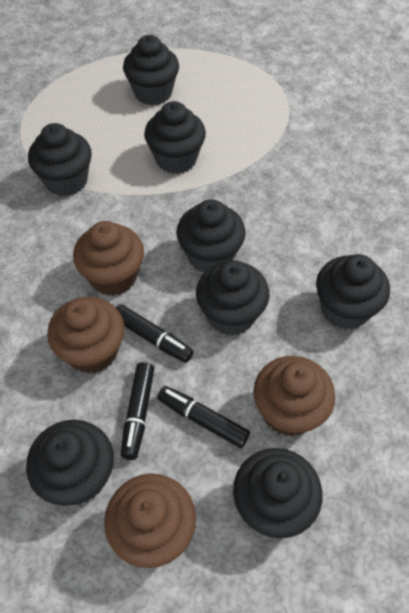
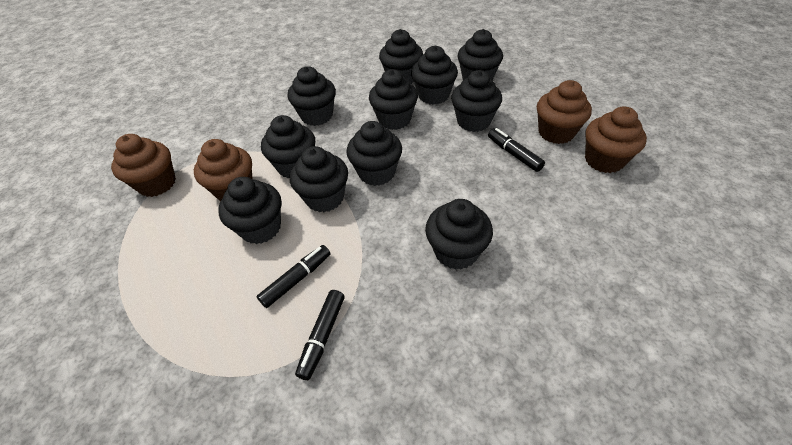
black cupcake: [26,420,114,506] [28,123,92,196] [123,35,179,105] [144,101,206,174] [176,199,245,272] [196,260,270,336] [233,448,323,538] [316,254,390,330] = 8 -> [218,177,282,244] [261,115,315,178] [288,66,336,126] [290,146,348,212] [346,121,402,186] [369,69,418,130] [379,29,423,84] [411,45,458,105] [425,199,493,270] [451,70,502,132] [458,29,503,80] = 11

